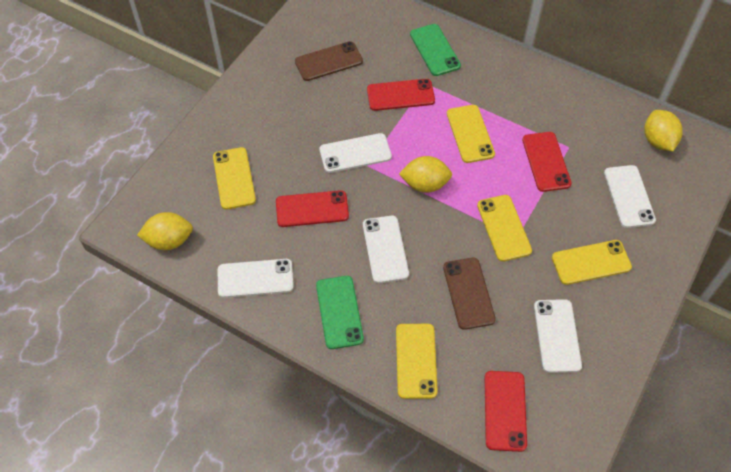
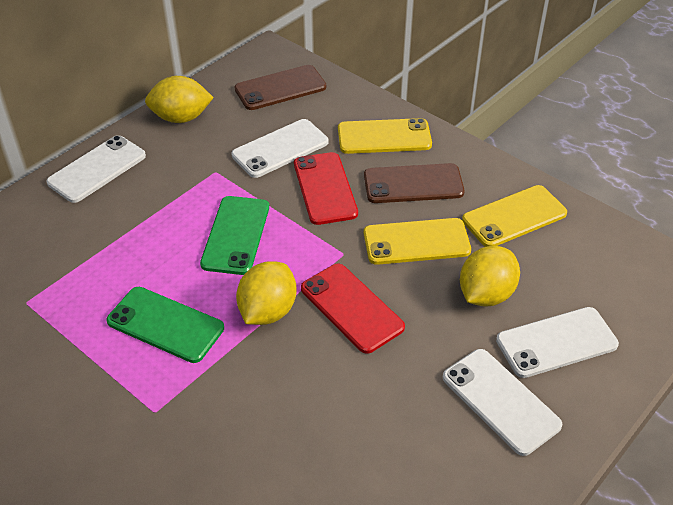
red phone: [276,190,349,227] [367,79,435,111] [485,371,527,452] [522,132,572,192] = 4 -> [294,152,358,225] [301,264,405,354] = 2
white phone: [218,259,294,298] [319,133,392,173] [363,216,409,283] [534,299,582,373] [604,165,656,228] = 5 -> [46,135,146,203] [231,119,329,178] [443,349,562,456] [496,307,619,378] = 4
yellow phone: [213,147,256,210] [396,324,438,399] [447,105,495,163] [477,195,532,262] [552,240,632,285] = 5 -> [338,118,432,154] [364,218,471,265] [462,185,567,247] = 3

